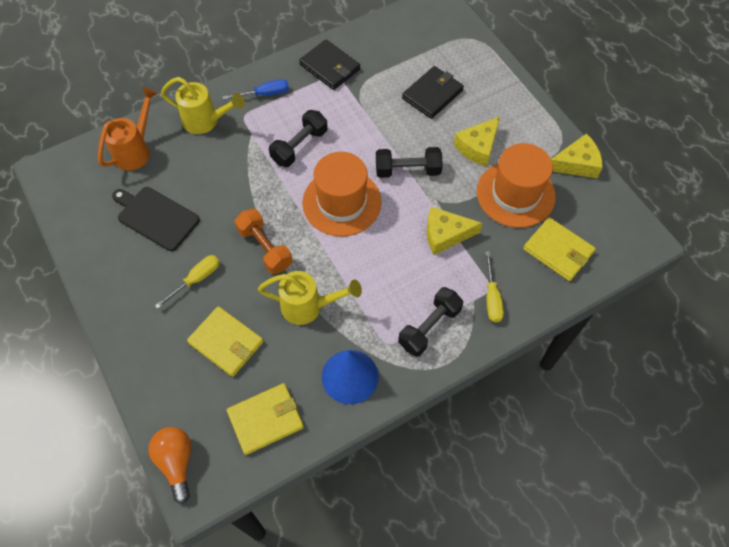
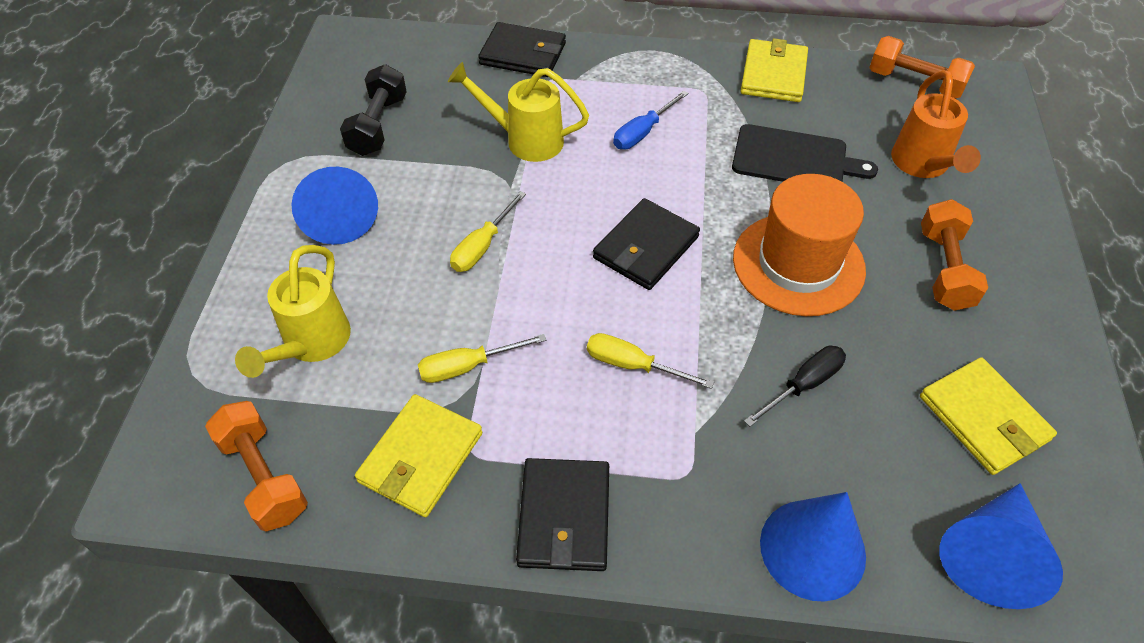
black dumbbell: [269,110,328,167] [376,147,443,178] [398,287,463,357] = 3 -> [340,64,407,156] = 1
black screwdriver: none = 0 -> [744,345,846,427] = 1
black wallet: [299,39,360,90] [402,66,464,119] = 2 -> [478,22,566,77] [516,458,609,571] [593,198,700,290] = 3
blue cone: [322,350,379,404] = 1 -> [291,167,378,245] [760,492,866,602] [939,483,1063,609] = 3
orange dumbbell: [235,208,292,274] = 1 -> [205,401,308,531] [869,36,975,99] [921,199,988,311] = 3
orange hat: [302,152,382,237] [477,143,556,228] = 2 -> [733,174,866,316] = 1
orange light bulb: [148,427,191,504] = 1 -> none = 0
yellow cheese: [427,207,483,255] [454,116,500,167] [551,134,603,178] = 3 -> none = 0
yellow screwdriver: [155,255,220,309] [485,251,504,322] = 2 -> [418,334,547,383] [450,191,526,272] [587,333,714,389] = 3

